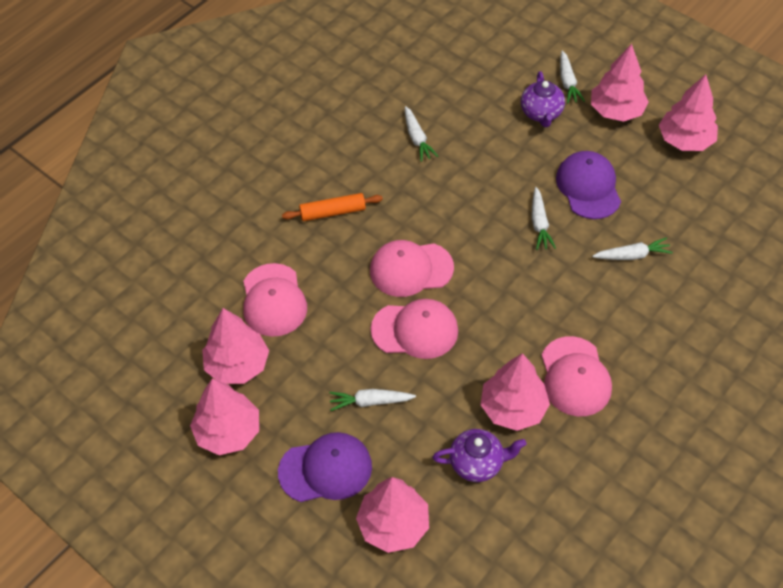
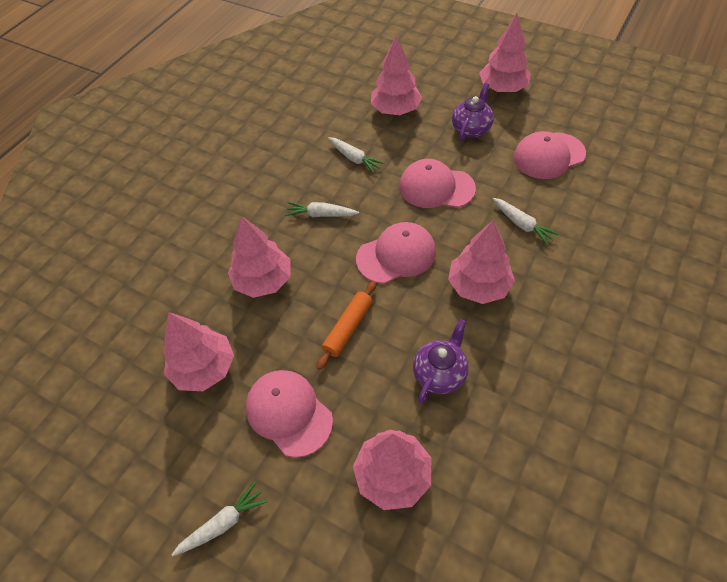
purple cap: [278,432,372,502] [556,151,621,219] = 2 -> none = 0
white carrot: [329,389,416,411] [405,106,438,162] [532,187,556,250] [560,51,585,103] [592,237,673,260] = 5 -> [171,482,268,557] [285,202,359,217] [328,137,385,174] [493,198,559,246] = 4

